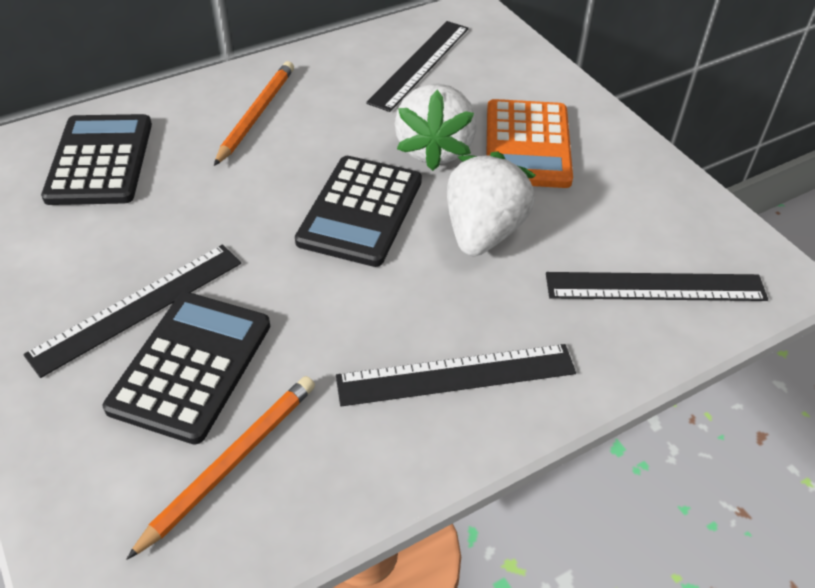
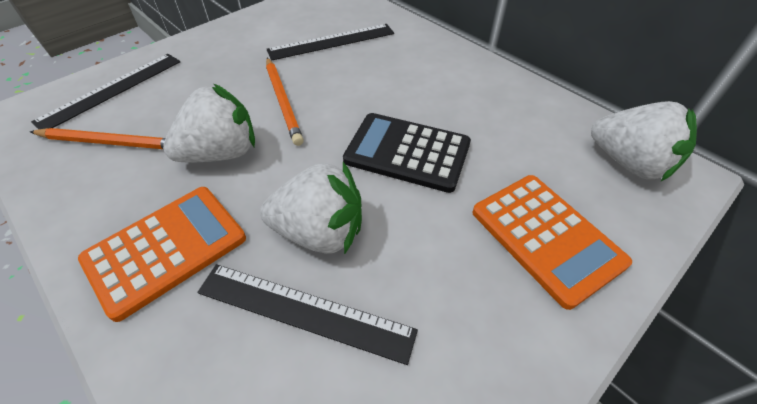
black calculator: [41,114,152,205] [103,292,270,445] [295,156,422,267] = 3 -> [343,113,471,193] = 1
black ruler: [23,245,241,378] [336,344,576,406] [366,21,469,112] [546,272,768,301] = 4 -> [31,54,180,129] [197,264,418,365] [267,24,394,61] = 3
orange calculator: [487,99,573,188] = 1 -> [78,187,246,322] [473,175,632,310] = 2
white strawberry: [395,83,477,171] [447,151,536,256] = 2 -> [163,84,255,162] [260,162,362,255] [591,101,697,181] = 3

